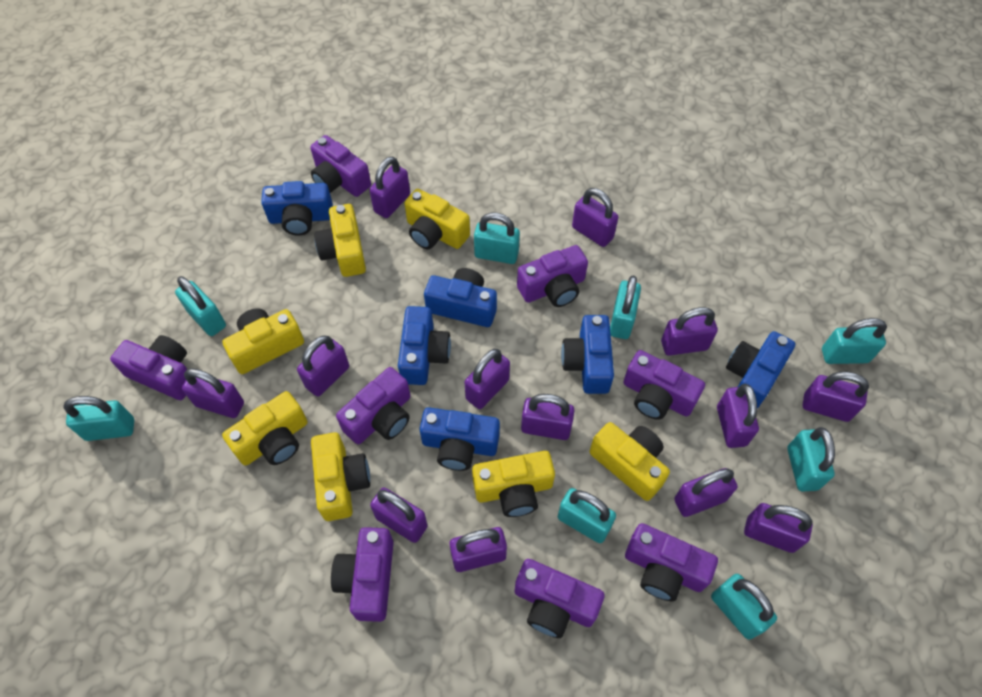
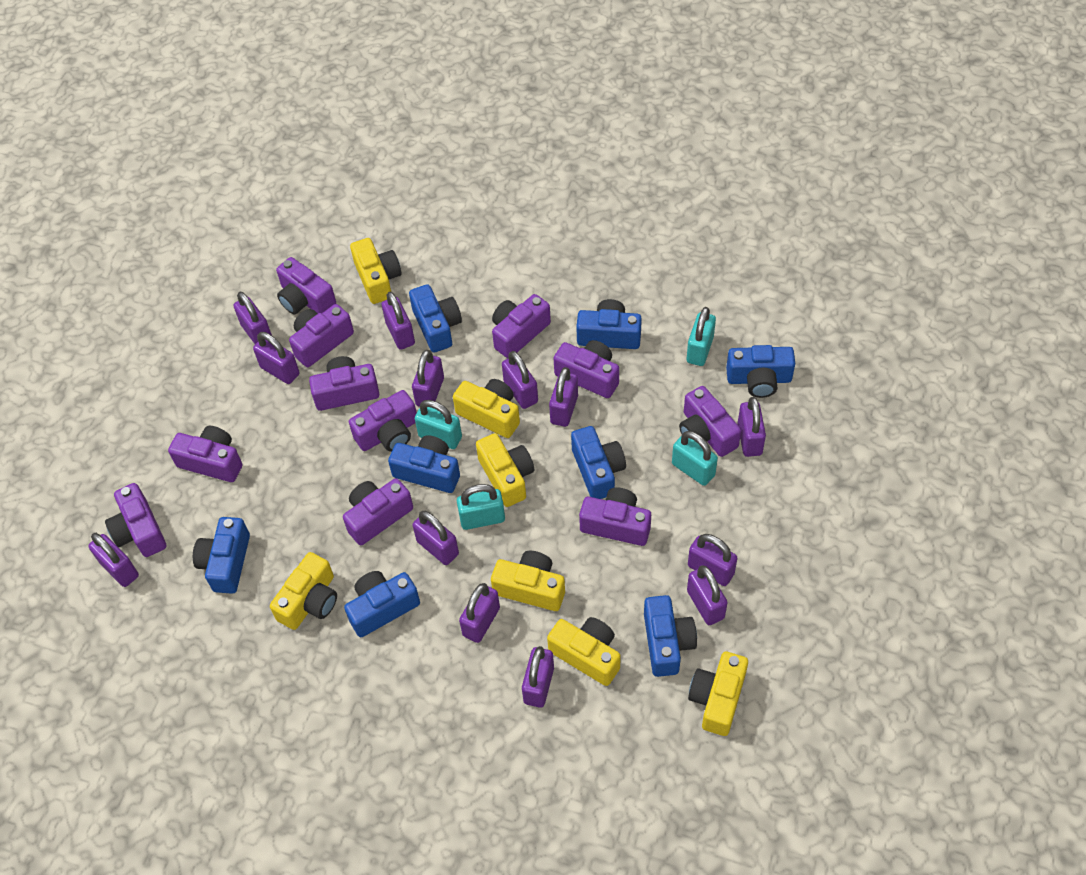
blue camera: [261,181,333,235] [398,306,451,385] [419,407,500,471] [424,268,497,327] [561,315,614,394] [726,331,795,408] = 6 -> [193,517,250,594] [344,571,420,637] [388,435,460,493] [409,284,462,353] [571,426,626,499] [576,299,642,349] [644,595,697,677] [726,345,795,398] = 8
purple camera: [110,335,187,400] [310,135,371,197] [331,527,394,622] [336,367,410,444] [514,559,605,638] [517,245,588,307] [624,350,705,420] [625,523,718,601] = 8 -> [105,483,166,557] [168,426,242,482] [276,257,336,314] [289,304,354,367] [309,356,379,411] [343,478,413,545] [349,390,417,452] [492,294,551,358] [554,340,619,398] [579,488,651,546] [679,386,741,457] = 11
turquoise padlock: [63,396,134,441] [175,276,226,336] [474,213,520,264] [558,488,616,543] [610,275,641,339] [711,574,777,640] [787,427,835,492] [822,318,887,364] = 8 -> [414,400,462,449] [457,484,505,530] [672,431,718,486] [687,307,716,366] = 4

